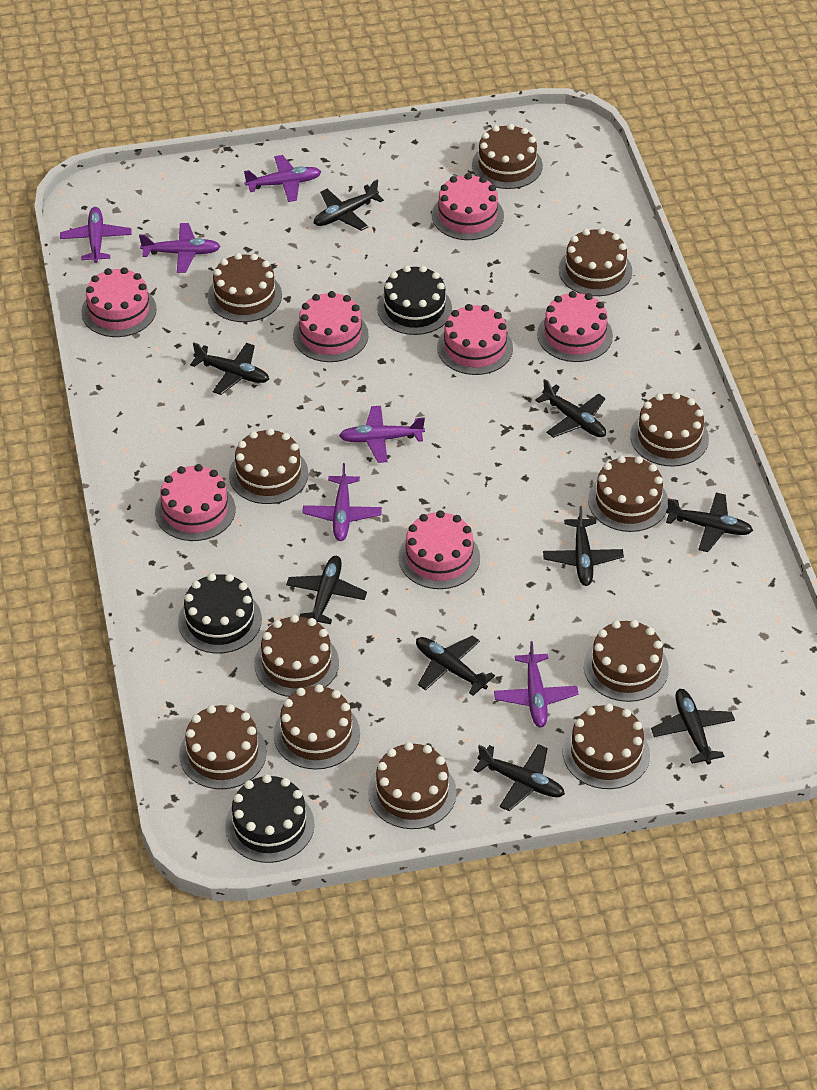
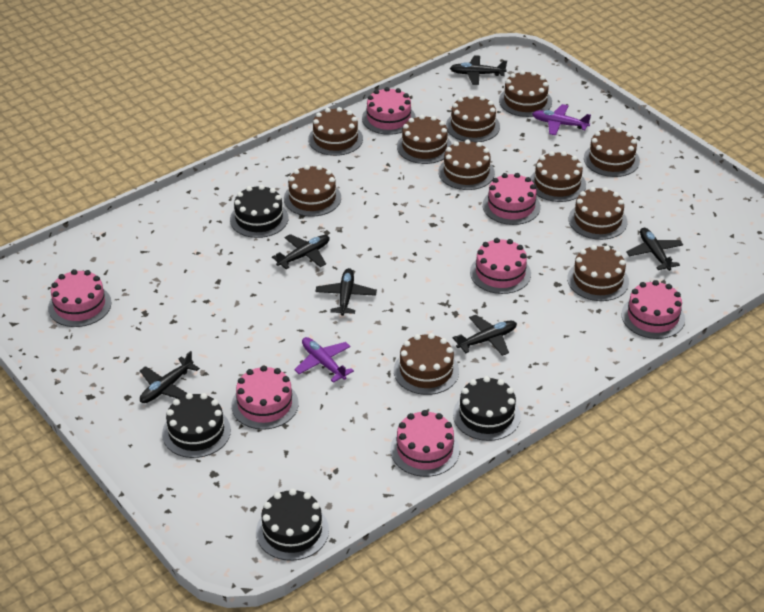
black cake: [178,573,262,653] [225,774,314,863] [377,265,452,335] = 3 -> [162,393,231,458] [230,185,288,238] [256,489,329,561] [453,376,521,441] = 4
black plane: [190,342,269,395] [286,556,367,624] [314,180,384,231] [416,635,495,696] [474,744,565,811] [535,379,606,438] [543,506,624,586] [651,689,735,764] [666,493,753,552] = 9 -> [140,351,200,403] [272,234,330,269] [315,268,377,316] [450,55,507,85] [453,315,517,356] [626,228,683,271] = 6
brown cake: [179,704,267,789] [208,253,282,322] [229,428,308,504] [254,615,339,697] [273,684,360,770] [368,742,457,829] [472,124,543,189] [559,228,632,296] [563,703,650,789] [584,620,669,702] [588,456,668,532] [630,392,709,467] = 12 -> [284,165,341,217] [308,107,363,156] [394,333,459,395] [397,115,452,164] [438,139,495,190] [446,95,500,143] [499,70,552,117] [530,151,586,202] [567,245,629,301] [569,187,627,240] [584,127,640,177] = 11
purple plane: [60,207,132,263] [139,223,221,273] [244,155,321,202] [302,463,382,541] [339,406,425,463] [494,641,579,727] = 6 -> [294,337,354,383] [532,104,591,135] = 2

